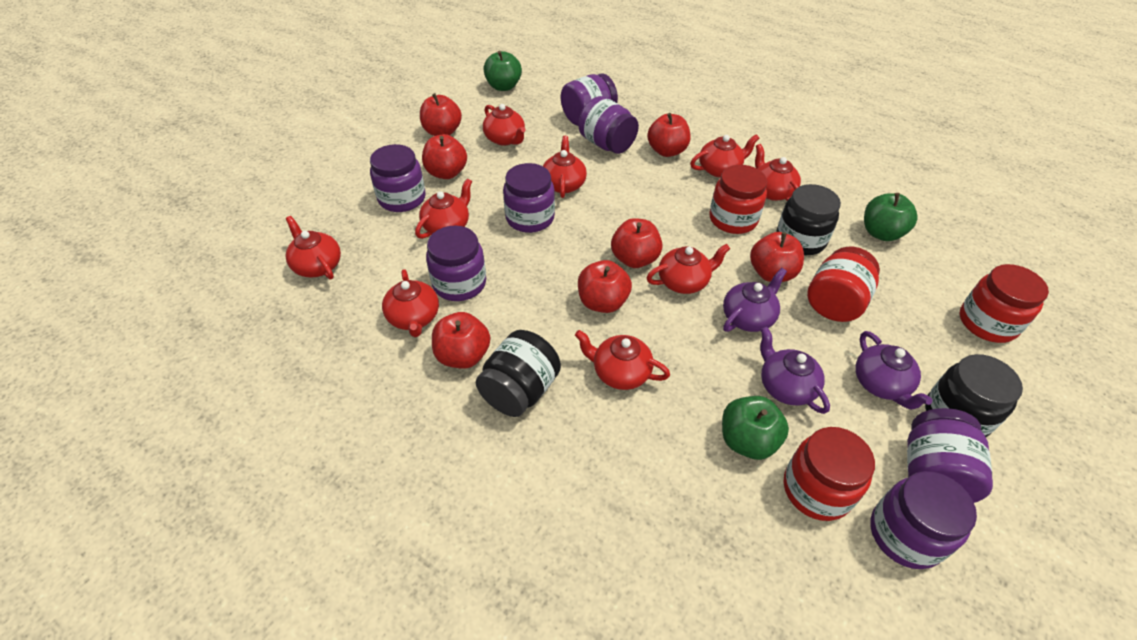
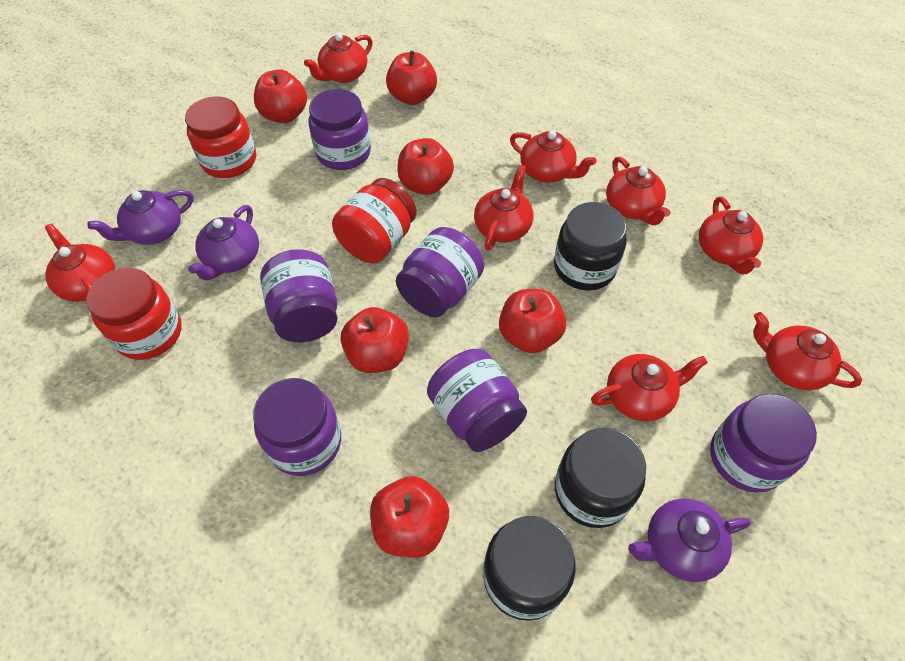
green apple: [483,51,522,91] [722,396,789,460] [864,193,918,241] = 3 -> none = 0
purple jar: [370,144,426,212] [426,225,486,301] [503,163,555,233] [561,73,618,126] [579,96,639,154] [870,471,977,569] [907,408,993,503] = 7 -> [253,378,341,476] [260,249,337,342] [308,89,371,170] [396,227,484,317] [427,349,527,452] [710,394,817,493] = 6
red apple: [420,93,462,136] [422,134,467,179] [432,312,490,369] [578,260,632,313] [611,218,662,268] [647,113,691,157] [750,232,804,282] = 7 -> [254,69,307,123] [341,307,409,373] [370,476,449,558] [386,50,437,105] [397,138,454,195] [499,289,566,353] = 6
red jar: [709,165,767,234] [784,427,875,521] [807,247,880,322] [960,264,1049,343] = 4 -> [87,267,182,360] [185,97,256,178] [332,178,417,263] = 3
red teapot: [286,216,341,280] [382,269,439,337] [415,178,472,239] [483,104,526,146] [543,136,587,198] [575,330,670,390] [646,244,730,294] [690,134,759,177] [755,144,801,201] = 9 -> [45,224,115,302] [304,33,373,83] [474,165,533,250] [510,131,596,183] [591,354,708,422] [606,157,671,225] [699,197,763,274] [753,312,862,390] = 8

